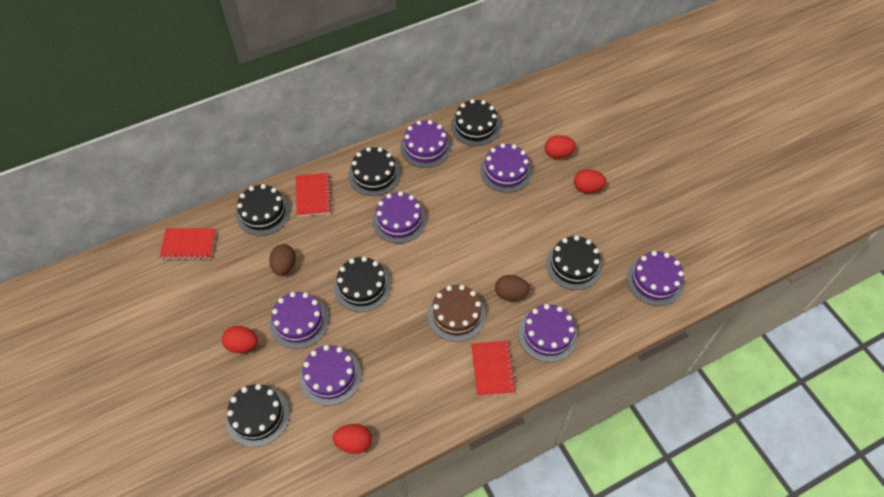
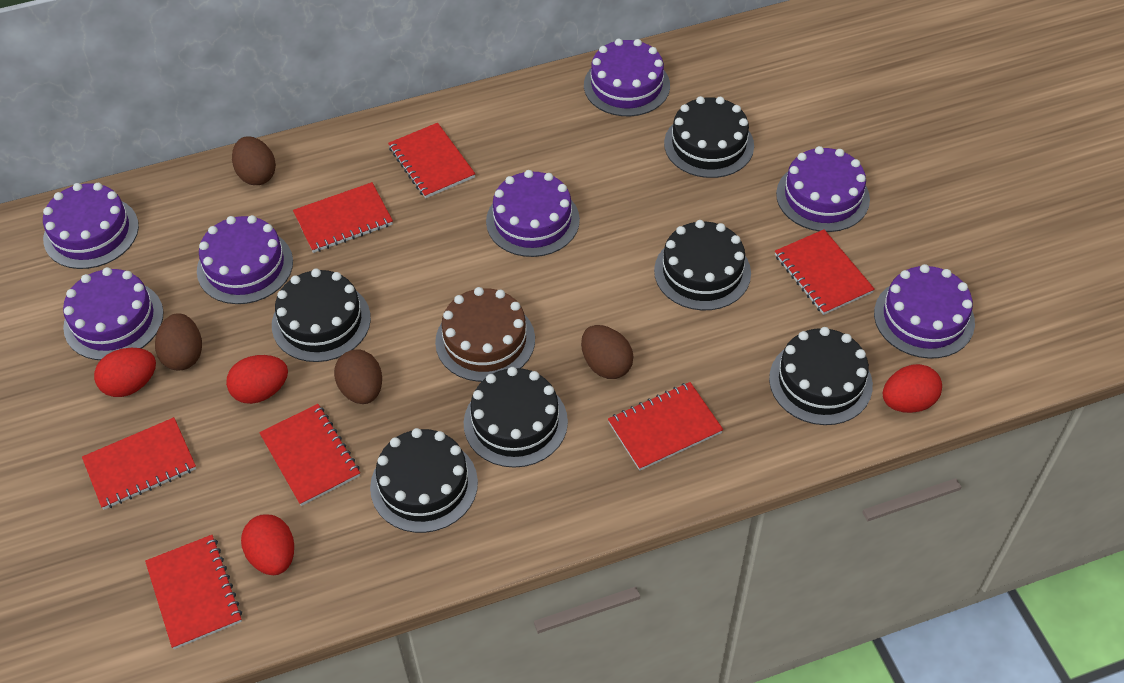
brown egg: [269,244,296,276] [495,275,530,301] = 2 -> [155,313,202,371] [232,136,276,185] [334,350,382,404] [581,325,634,379] = 4
red notebook: [159,228,216,260] [296,173,332,217] [471,341,517,397] = 3 -> [82,417,196,509] [145,535,242,649] [259,404,360,506] [293,182,393,253] [388,123,475,198] [608,382,723,471] [775,229,875,315] = 7

